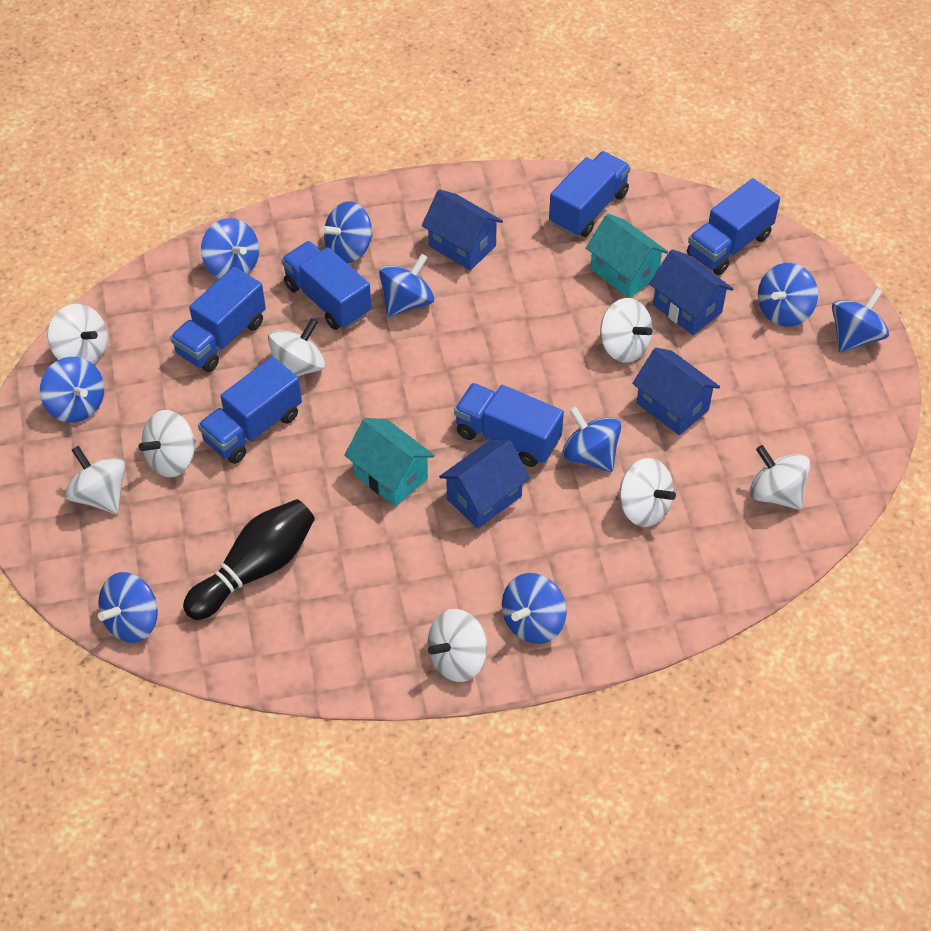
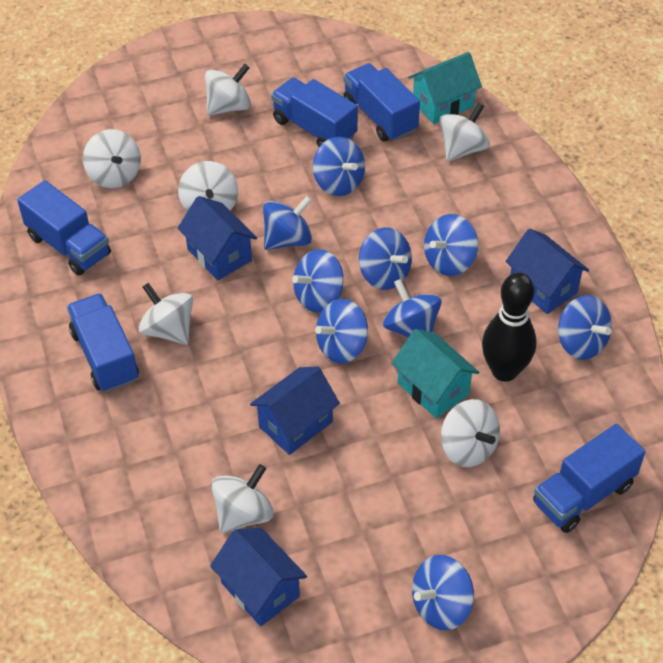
blue truck: [170,267,266,372] [198,357,302,464] [281,241,372,330] [454,383,564,467] [549,151,631,237] [687,178,780,275] = 6 -> [17,180,111,276] [67,293,139,392] [271,78,358,147] [343,63,420,142] [533,424,645,533] = 5
white spinning top: [48,304,108,364] [65,446,126,514] [138,410,196,477] [268,318,325,376] [428,609,487,682] [600,298,653,363] [619,458,676,527] [750,445,810,510] = 8 -> [83,129,141,188] [138,283,193,345] [178,161,238,212] [205,64,251,116] [211,464,273,533] [440,103,490,161] [441,399,500,467] = 7

